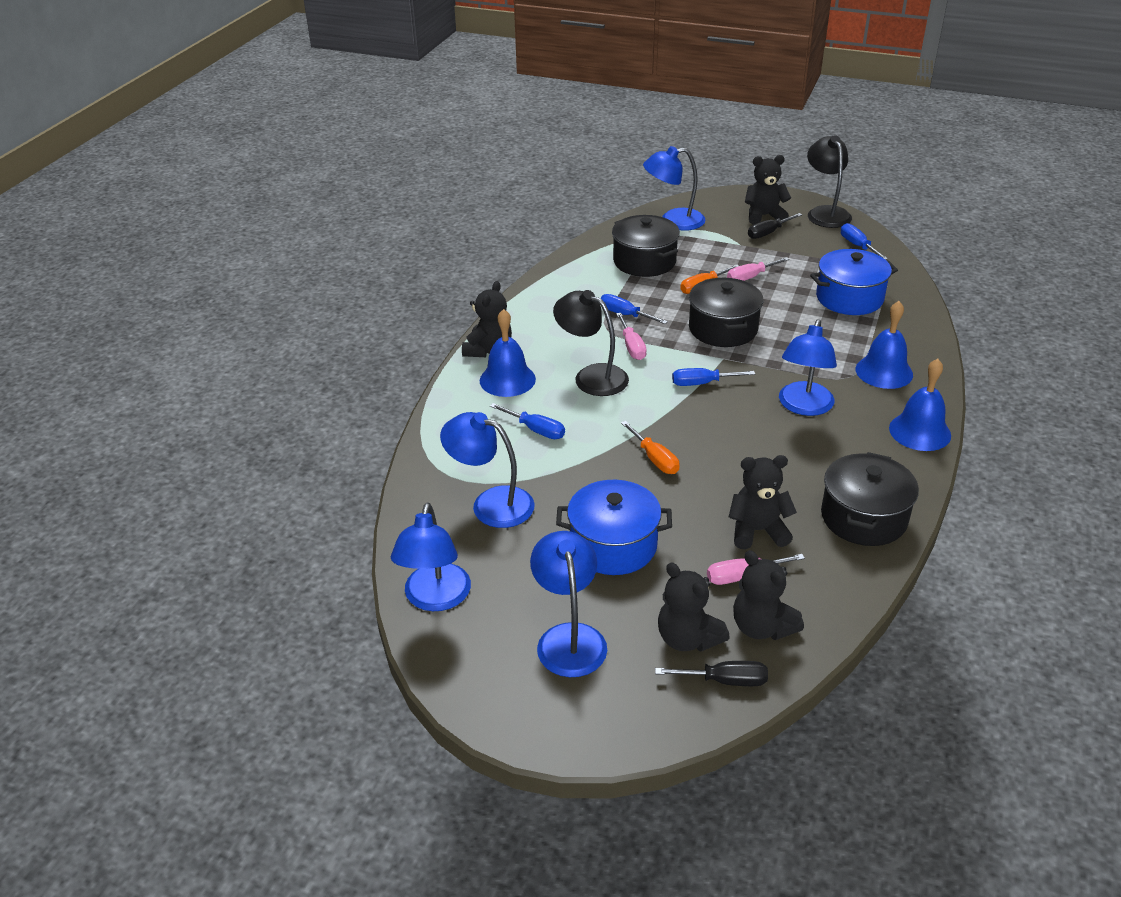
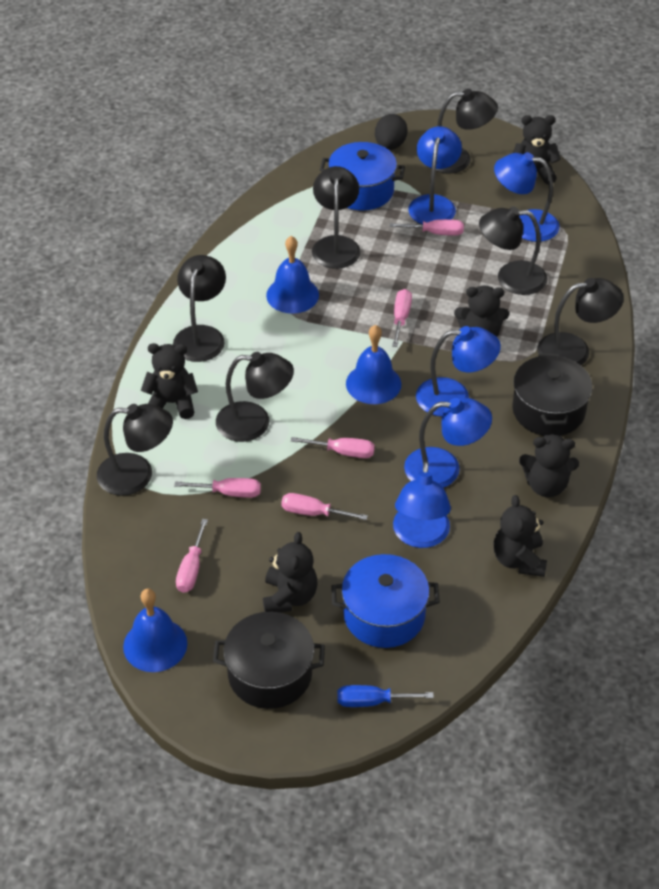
black egg: none = 0 -> [375,114,408,150] = 1
black lamp: [553,290,629,396] [807,135,852,228] = 2 -> [97,404,173,496] [173,255,226,362] [216,352,294,442] [312,166,361,269] [431,89,498,174] [479,206,547,295] [537,278,624,365] = 7
black pot: [612,215,680,277] [689,278,763,347] [821,452,919,546] = 3 -> [213,612,325,709] [512,353,592,436] = 2
black screwdriver: [655,661,768,686] [748,213,802,239] = 2 -> none = 0
black teddy bear: [462,281,512,357] [658,563,730,652] [729,455,797,549] [733,550,804,640] [745,155,791,225] = 5 -> [141,343,198,419] [263,532,318,613] [454,285,509,337] [494,495,547,577] [513,115,561,185] [519,434,579,497] = 6
blue screwdriver: [490,403,565,439] [601,294,668,324] [672,368,755,386] [841,223,888,260] = 4 -> [337,685,434,707] = 1
orange screwdriver: [621,421,680,474] [680,264,739,294] = 2 -> none = 0
pink screwdriver: [616,313,647,360] [707,554,805,585] [727,257,789,281] = 3 -> [174,478,261,498] [176,519,208,593] [281,493,368,520] [291,437,375,458] [389,219,464,236] [392,289,412,347] = 6

